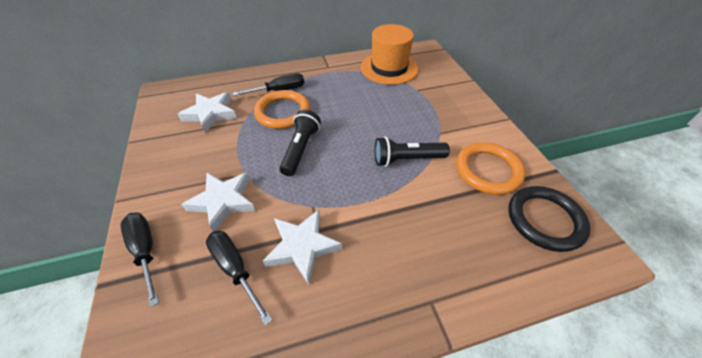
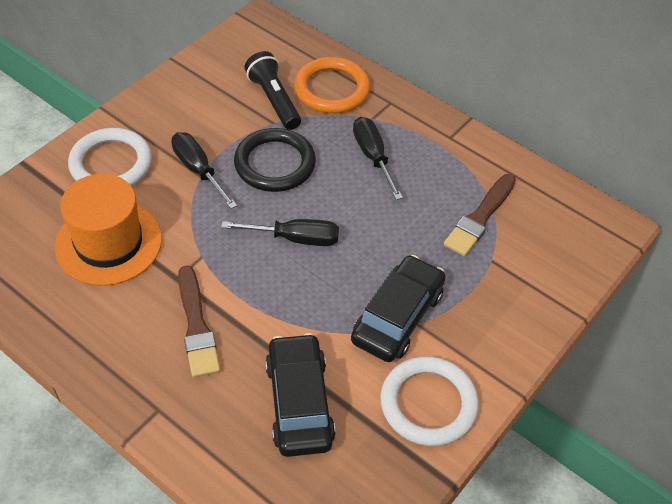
black car: none = 0 -> [265,333,336,457] [351,255,446,362] = 2
black flashlight: [280,110,321,176] [375,137,450,167] = 2 -> [244,51,301,130] = 1
brown brush: none = 0 -> [178,265,220,378] [444,174,516,256] = 2
orange ring: [254,90,310,129] [456,142,525,195] = 2 -> [294,57,370,113] = 1
white ring: none = 0 -> [68,128,152,186] [380,356,479,446] = 2
white star: [178,92,237,133] [181,172,256,232] [263,210,342,284] = 3 -> none = 0

